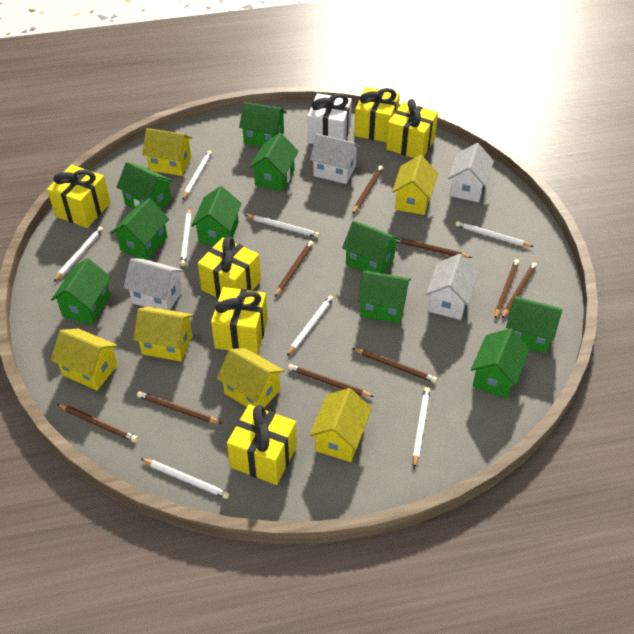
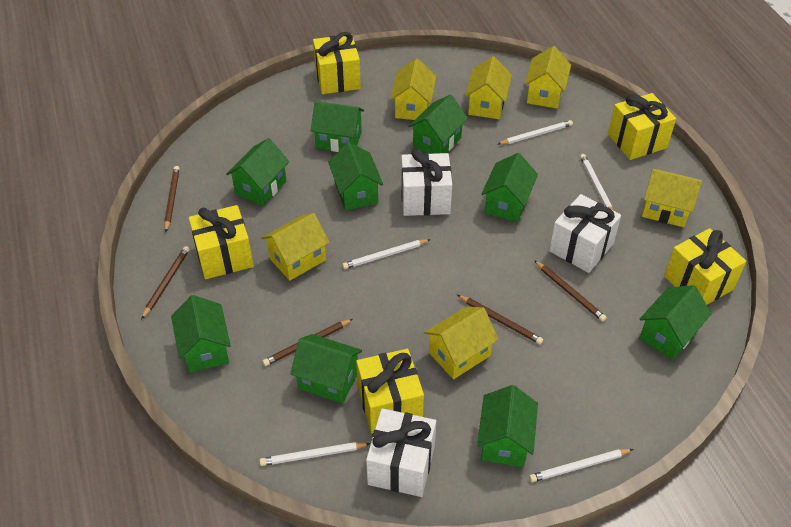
brown pencil: [57,404,138,442] [137,391,222,424] [275,241,314,297] [288,364,374,397] [352,348,437,383] [353,165,383,214] [396,237,472,258] [495,259,520,319] [502,262,537,319] = 9 -> [141,246,190,320] [164,166,180,232] [262,319,353,366] [458,295,543,344] [534,260,607,322] = 5
green house: [51,258,111,324] [111,198,169,260] [117,162,173,210] [191,186,242,246] [239,102,287,147] [249,133,299,192] [342,221,400,273] [358,271,411,324] [471,328,530,399] [506,296,562,354] = 10 -> [171,295,231,373] [226,138,289,206] [290,334,362,404] [311,101,364,152] [328,142,383,211] [408,94,468,154] [477,385,538,467] [481,153,538,222] [639,285,711,360] = 9
white gift: [308,93,352,144] = 1 -> [366,408,436,497] [401,148,452,216] [549,194,621,273] = 3
white house: [123,258,184,310] [310,134,360,184] [426,254,478,320] [448,143,494,202] = 4 -> none = 0
white pencil: [54,227,103,281] [141,459,229,499] [180,208,192,266] [182,150,212,200] [245,215,319,238] [287,295,334,356] [413,387,430,468] [455,221,534,247] = 8 -> [260,442,371,466] [342,239,431,269] [498,120,573,145] [529,449,633,482] [580,154,613,210] = 5
yellow gift: [47,165,111,228] [198,236,261,299] [211,287,268,354] [227,404,297,485] [354,87,400,142] [386,99,438,158] = 6 -> [189,205,254,279] [313,32,361,94] [356,349,424,434] [608,93,676,160] [664,228,746,305] = 5

